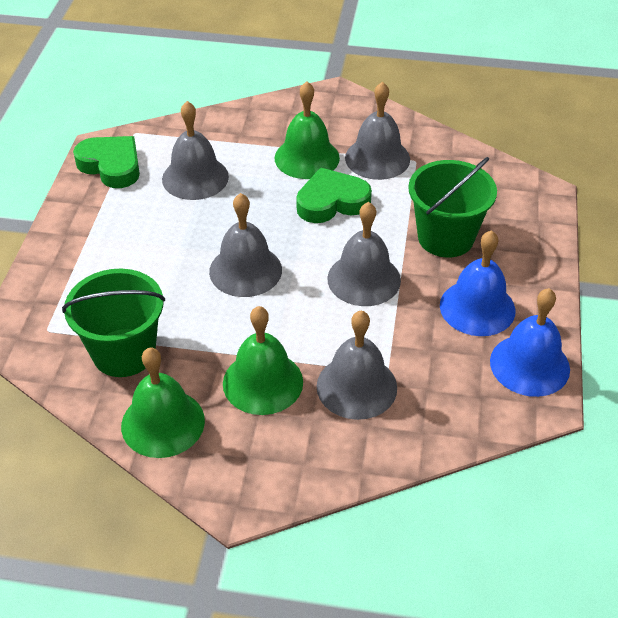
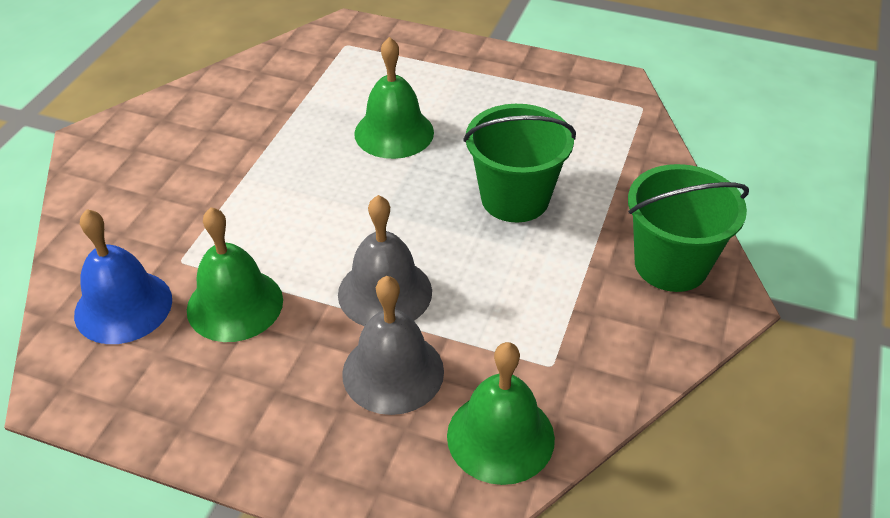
blue bell: [440,230,515,336] [490,288,570,397] = 2 -> [74,209,172,344] = 1
green heart: [73,136,140,188] [296,168,372,223] = 2 -> none = 0
grey bell: [162,101,229,200] [209,193,282,297] [316,310,397,420] [327,202,401,306] [345,82,410,180] = 5 -> [338,195,432,326] [342,276,444,415] = 2

